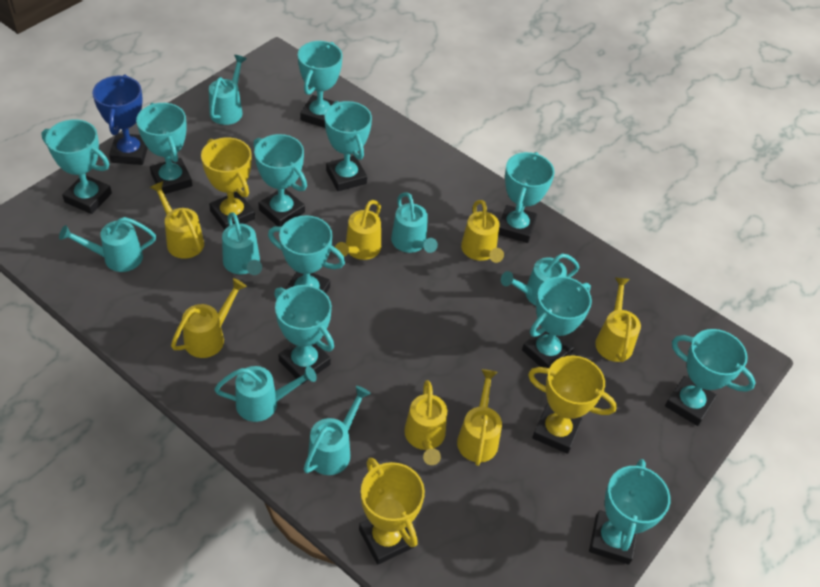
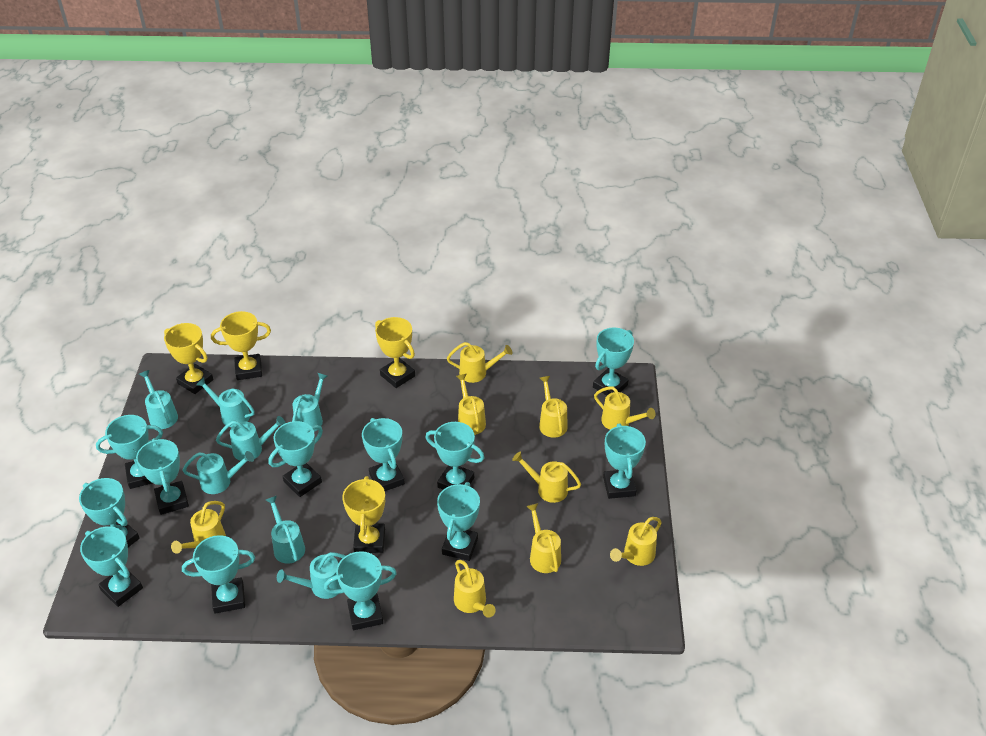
blue trophy: [92,75,148,165] = 1 -> none = 0
turquoise trophy: [41,119,112,214] [136,103,192,194] [253,134,307,227] [268,215,345,293] [274,285,334,384] [298,41,343,128] [325,101,372,191] [498,152,555,243] [522,276,592,368] [589,459,671,564] [665,329,756,426] = 11 -> [79,478,140,547] [80,526,143,607] [96,415,163,489] [136,438,189,515] [182,535,255,614] [269,421,323,497] [324,551,397,630] [362,418,405,491] [426,422,484,490] [437,482,480,561] [593,327,634,395] [603,424,646,499] = 12
yellow trophy: [201,137,255,230] [359,458,425,565] [528,356,617,454] = 3 -> [164,323,213,394] [211,311,271,380] [342,476,385,553] [375,317,415,388] = 4
yellow watering can: [150,181,204,259] [171,278,247,358] [335,200,381,260] [404,380,447,465] [457,369,502,466] [461,200,504,263] [595,278,641,362] = 7 -> [171,501,226,554] [447,342,512,383] [454,560,496,618] [456,374,486,435] [512,452,581,503] [526,503,561,573] [539,376,568,438] [594,387,656,430] [610,517,662,566] = 9

